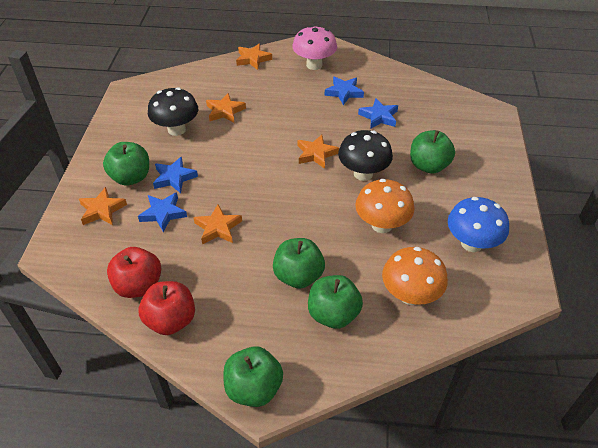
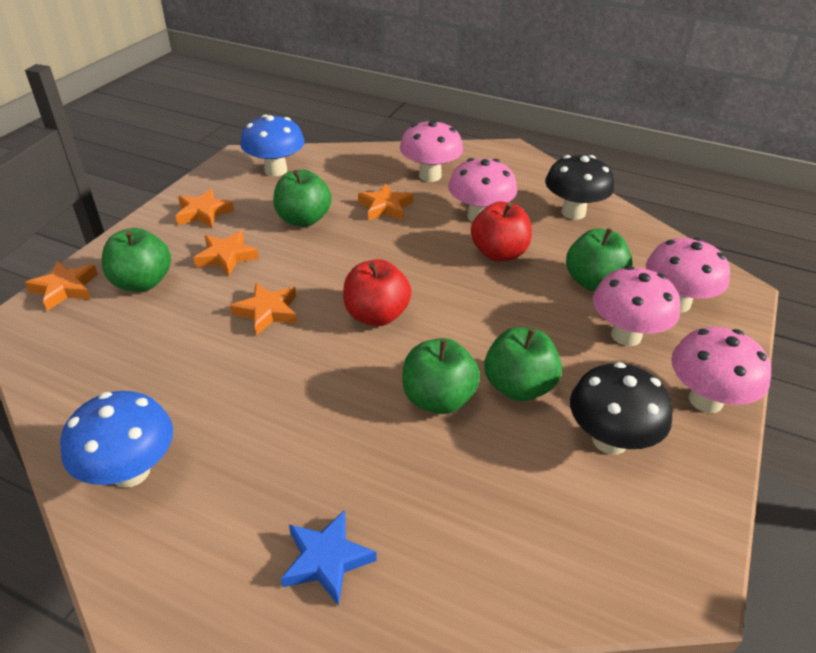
blue mushroom: [448,197,509,252] = 1 -> [60,391,173,488] [240,115,305,176] = 2
blue star: [138,192,187,232] [153,157,198,193] [324,76,364,105] [358,98,398,129] = 4 -> [281,510,377,606] = 1
orange mushroom: [355,179,414,233] [382,247,448,305] = 2 -> none = 0
pink mushroom: [292,25,337,70] = 1 -> [400,120,463,182] [448,158,517,222] [593,266,681,346] [646,237,730,313] [671,327,771,413] = 5

